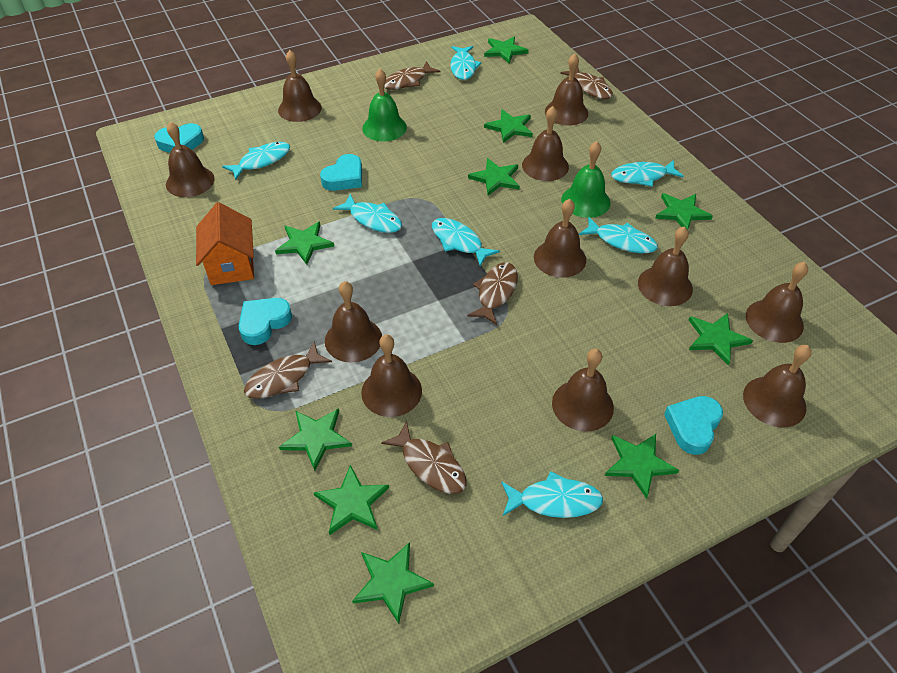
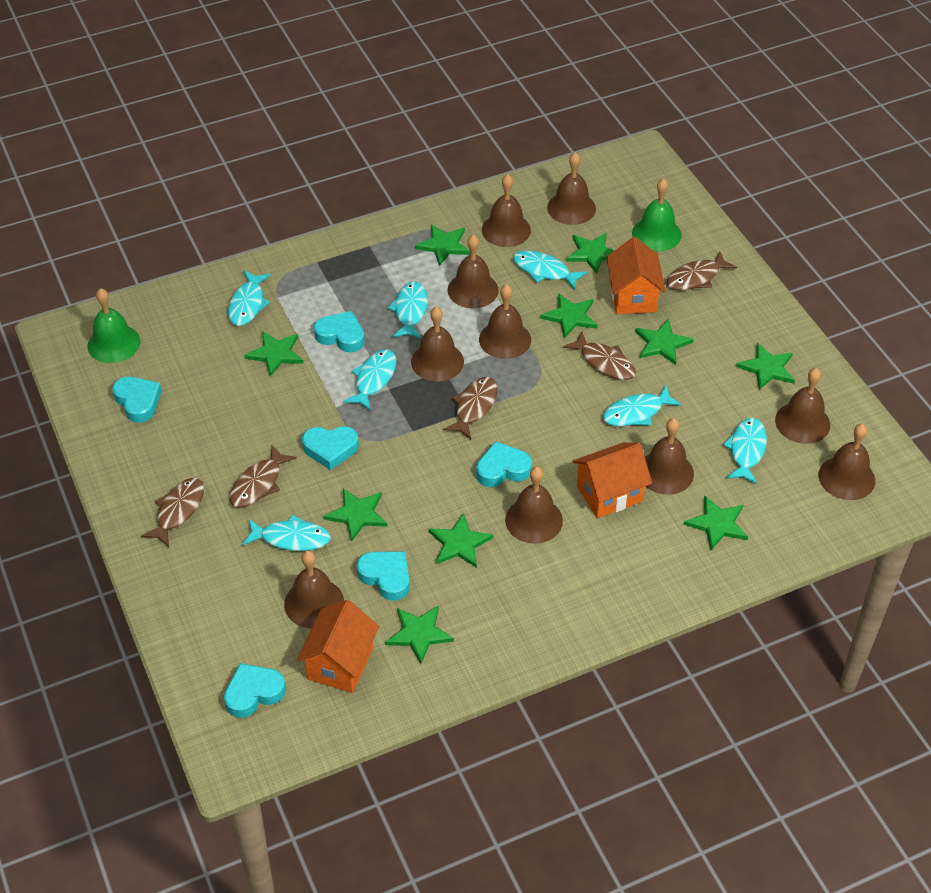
brown bell: [166,122,215,197] [278,50,322,122] [325,281,382,363] [361,334,422,417] [522,106,569,181] [534,199,586,278] [545,53,588,126] [552,349,614,431] [638,226,693,306] [743,345,812,427] [746,262,808,343] = 11 -> [284,551,344,628] [411,306,464,382] [448,235,499,309] [479,284,531,359] [482,174,531,247] [505,467,563,544] [547,152,596,225] [645,418,694,495] [775,368,830,444] [819,424,875,500] = 10
orange house: [196,202,254,285] = 1 -> [297,600,379,693] [573,442,652,518] [606,237,666,314] = 3
turquoise heart: [154,123,204,153] [239,298,292,345] [320,154,362,191] [664,396,723,455] = 4 -> [112,377,162,423] [224,663,286,718] [302,426,359,470] [314,311,365,353] [357,552,410,601] [476,441,532,487] = 6

